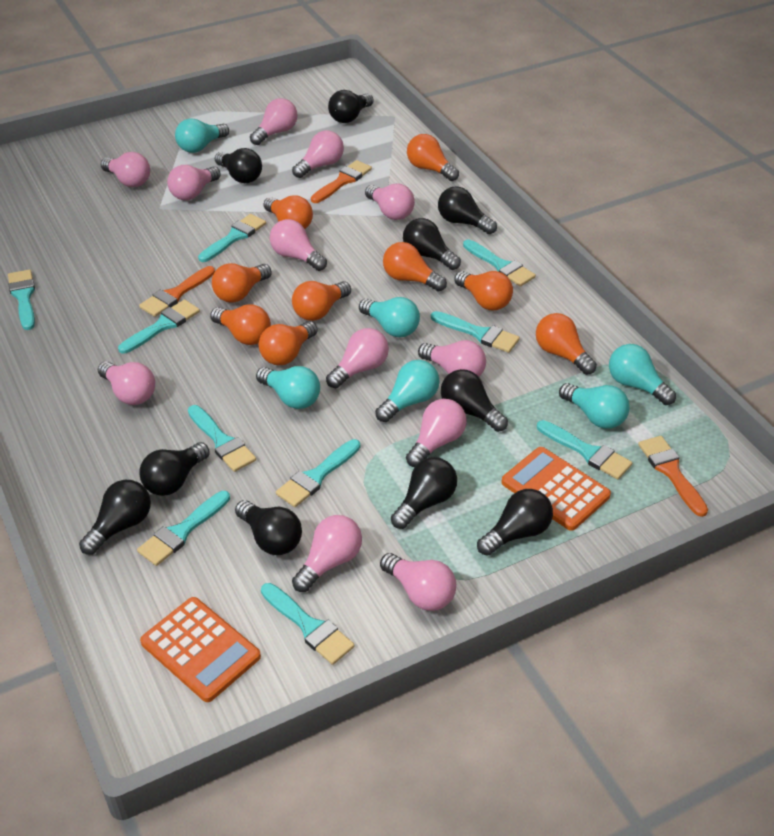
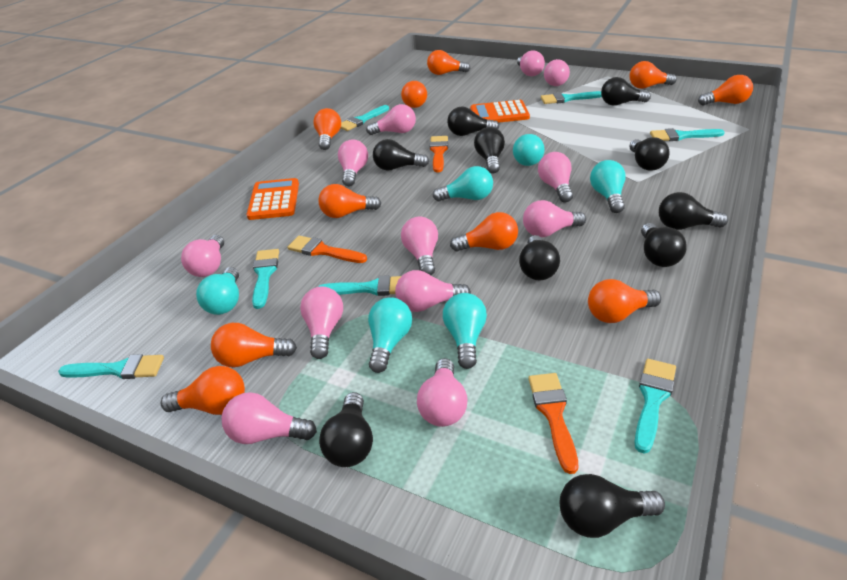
orange light bulb: [210,304,271,345] [212,263,272,303] [259,321,318,365] [264,195,313,229] [292,281,351,321] [383,242,447,291] [407,134,459,181] [454,271,513,310] [536,313,597,375] = 9 -> [161,366,245,415] [211,323,297,367] [313,108,341,150] [318,184,381,218] [401,81,427,108] [427,50,470,75] [450,212,518,251] [588,279,661,323] [629,61,677,89] [698,75,753,106] = 10
turquoise brush: [8,269,35,330] [118,299,200,354] [137,491,230,566] [188,405,256,472] [198,214,266,262] [261,583,355,665] [276,439,360,507] [431,311,520,353] [463,240,536,286] [537,420,632,479] = 10 -> [58,354,164,379] [252,249,279,309] [318,275,401,296] [341,105,389,131] [541,91,602,104] [635,359,676,453] [650,128,725,141] = 7

